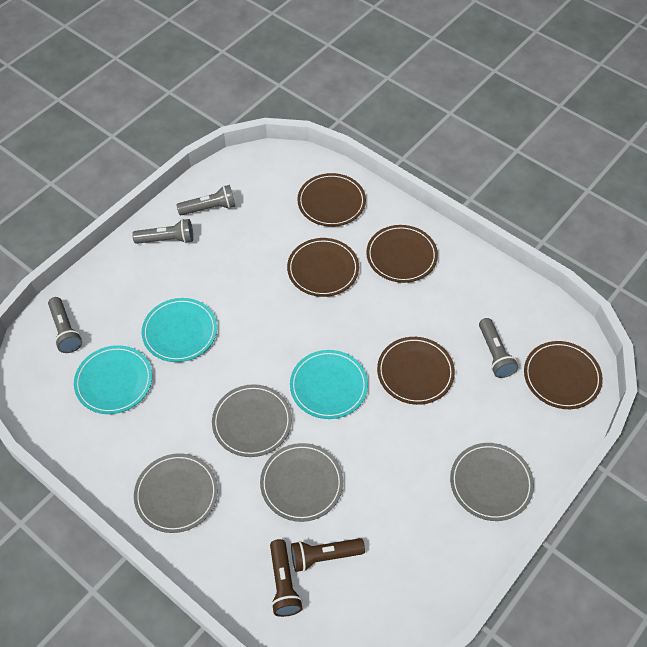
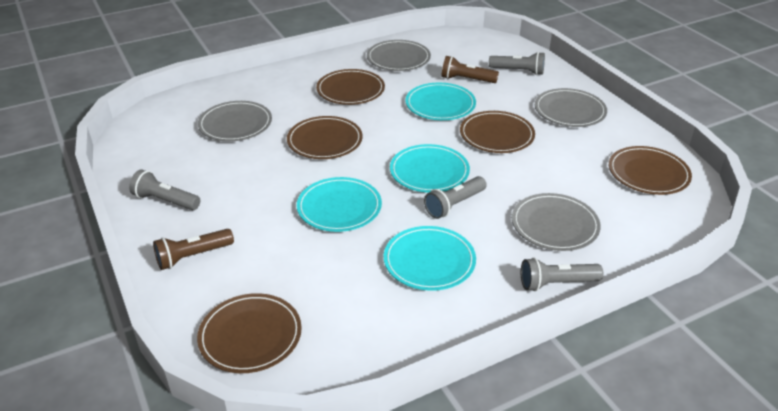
turquoise plate: [74,345,152,414] [142,298,217,362] [290,350,368,419] = 3 -> [297,177,382,232] [384,226,476,291] [390,144,470,193] [405,83,476,120] = 4

